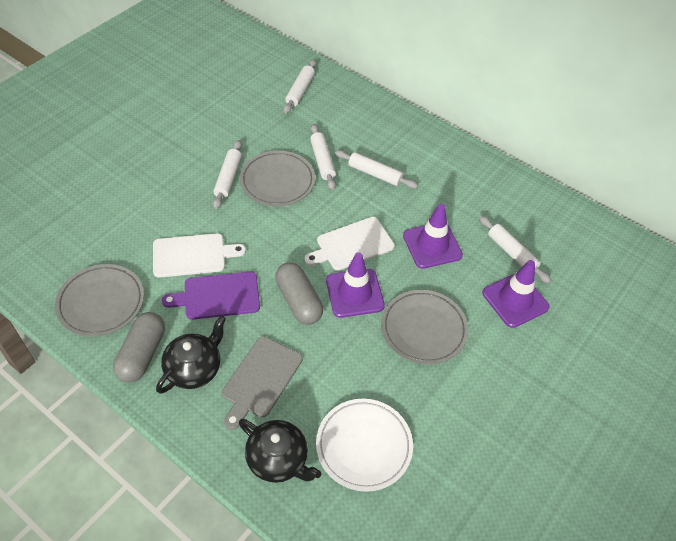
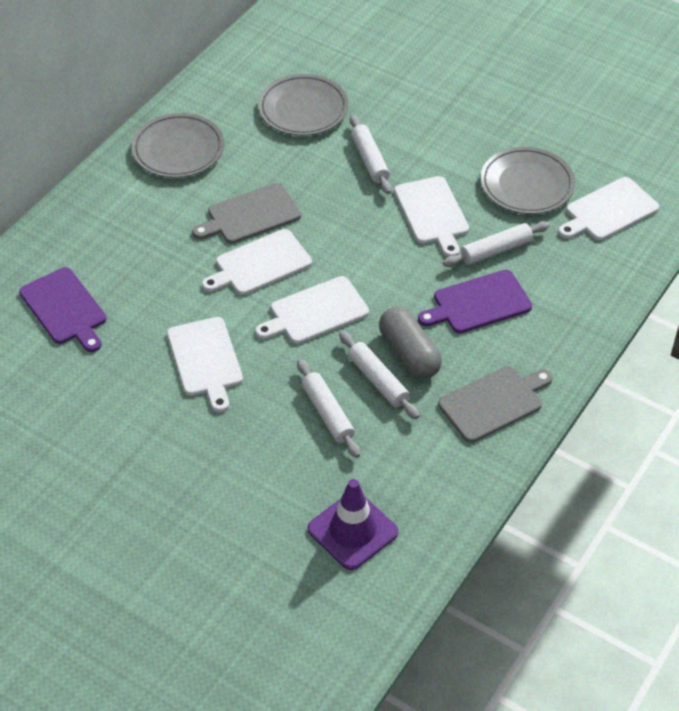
black teapot: [156,316,226,394] [239,419,322,483] = 2 -> none = 0
grey capsule: [113,312,165,383] [275,262,323,325] = 2 -> [379,307,442,379] = 1
grey cutting board: [222,336,302,430] = 1 -> [192,183,301,244] [438,366,553,443] = 2
purple cutting board: [162,272,260,320] = 1 -> [19,267,107,352] [418,270,532,333] = 2
purple traffic cone: [326,252,385,318] [403,204,463,269] [482,260,550,328] = 3 -> [308,479,398,570] = 1
white cutting board: [153,233,246,278] [305,217,395,270] = 2 -> [167,317,243,412] [202,229,312,295] [255,276,369,344] [394,176,469,257] [558,177,659,240] = 5
white plate: [316,399,413,492] = 1 -> none = 0
white rolling pin: [213,140,242,209] [284,60,316,113] [310,124,336,190] [335,150,418,189] [479,216,551,284] = 5 -> [297,359,360,458] [339,331,419,419] [350,115,392,194] [443,221,550,267] = 4

